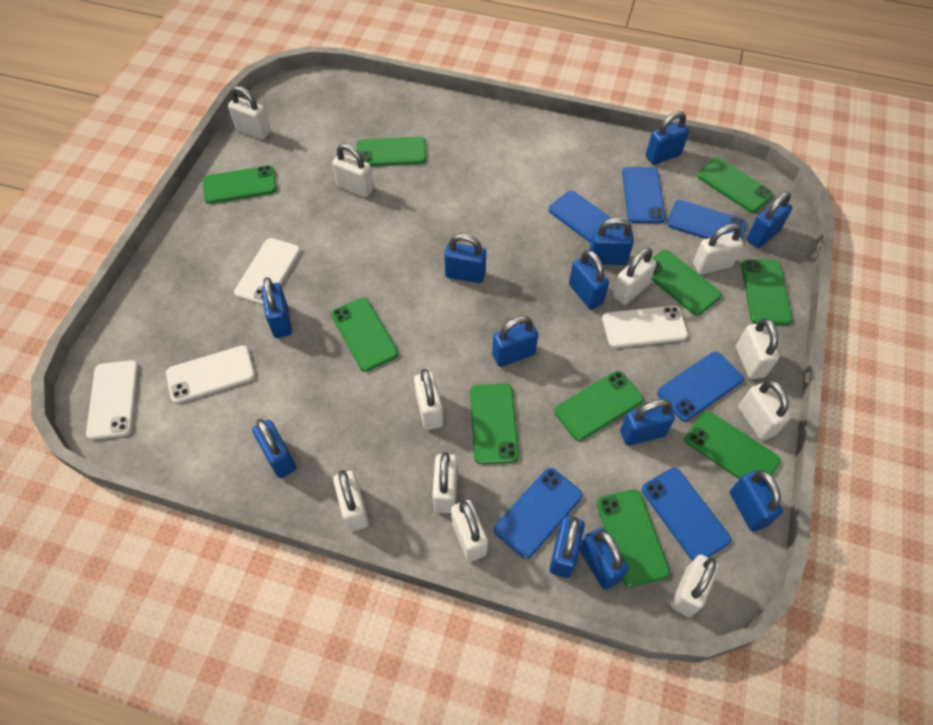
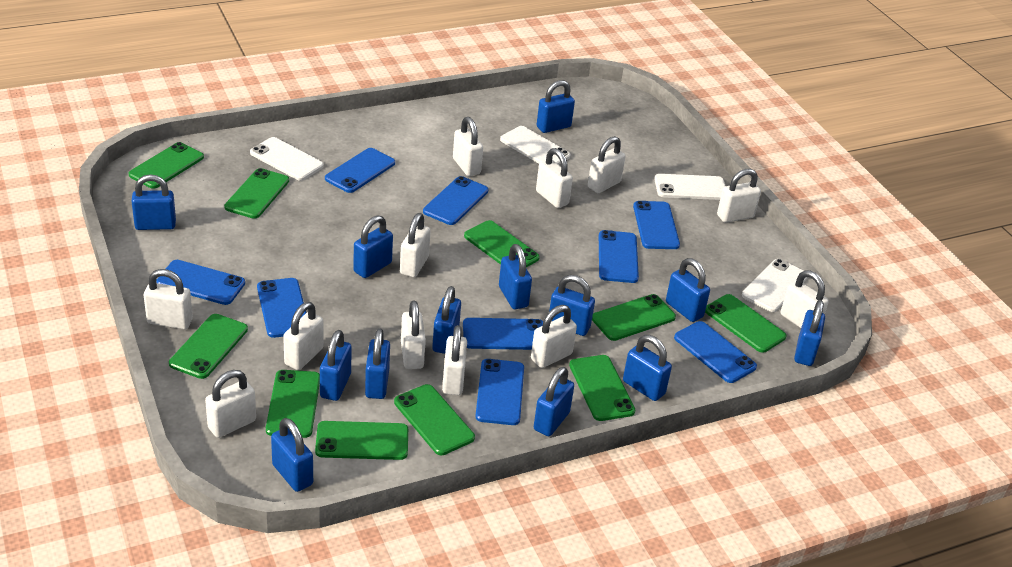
blue padlock: [252,419,296,478] [262,277,292,338] [444,234,486,283] [492,316,538,367] [549,516,585,578] [569,250,609,309] [580,527,629,590] [589,217,634,265] [620,399,675,446] [646,111,689,165] [730,470,783,531] [747,192,792,248] = 12 -> [131,174,176,230] [271,418,313,492] [320,330,352,401] [353,216,393,278] [365,328,390,399] [432,286,461,354] [499,244,532,309] [534,367,574,436] [537,80,575,133] [549,275,595,336] [623,335,672,401] [666,258,710,322] [794,300,825,366] = 13
blue phone: [494,468,583,559] [549,191,624,243] [622,167,665,223] [642,468,731,561] [657,352,744,421] [667,200,747,239] = 6 -> [156,260,245,305] [257,278,306,338] [325,148,395,193] [423,176,489,225] [463,318,543,350] [475,359,524,425] [599,230,639,283] [633,201,680,249] [674,321,757,383] = 9
white padlock: [228,86,271,140] [332,144,374,198] [333,470,369,532] [414,369,443,430] [432,452,458,513] [451,500,488,562] [613,248,657,305] [671,555,719,617] [693,224,744,274] [736,319,779,379] [738,380,791,441] = 11 -> [144,269,193,329] [205,370,256,438] [283,302,324,370] [400,213,431,277] [401,300,426,369] [442,325,467,395] [453,117,483,176] [531,305,577,368] [536,148,573,208] [588,136,626,193] [717,169,761,223] [781,270,829,328] = 12

